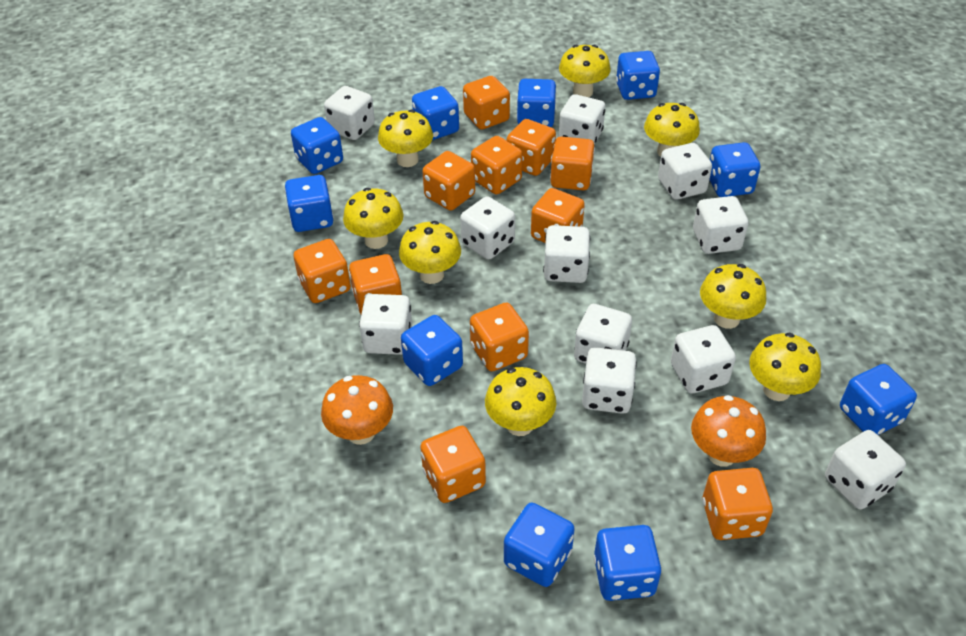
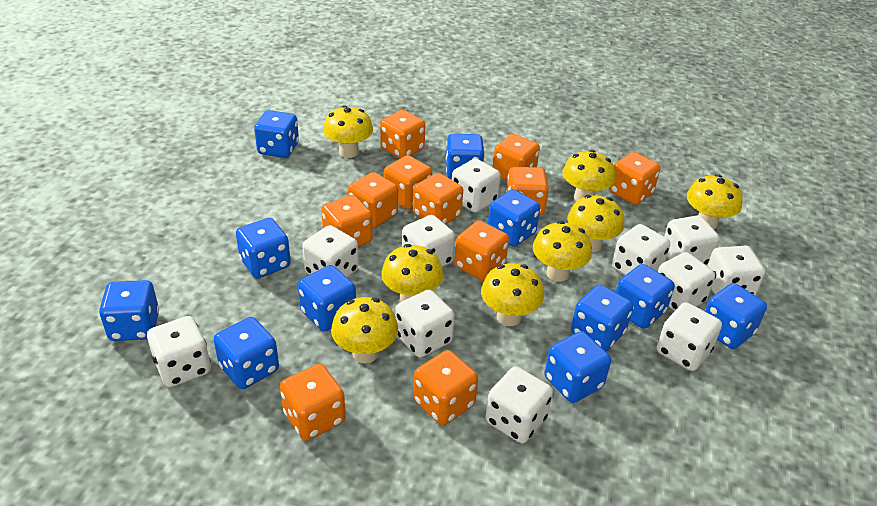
blue dice: [285,175,334,232] [291,117,343,174] [401,315,463,386] [412,86,459,140] [504,503,575,587] [517,79,556,127] [594,525,661,601] [616,51,660,100] [709,142,760,197] [840,364,917,435] = 10 -> [99,280,159,341] [214,317,279,389] [236,218,291,278] [254,110,299,158] [298,265,356,331] [446,134,485,179] [488,189,540,247] [544,331,611,403] [571,285,633,351] [616,264,675,329] [705,283,767,349] = 11
orange mushroom: [321,375,393,445] [691,395,766,467] = 2 -> none = 0

